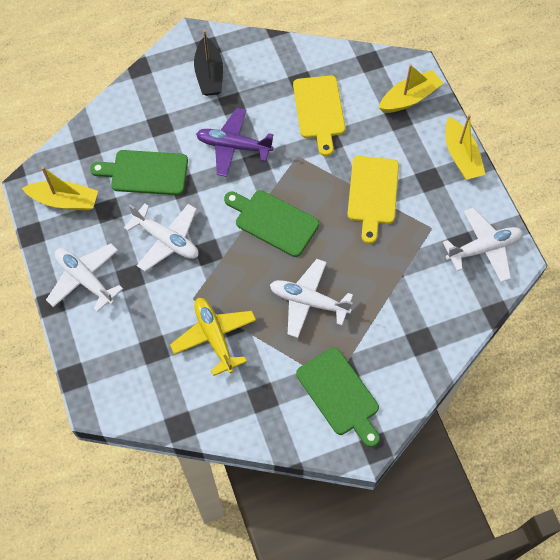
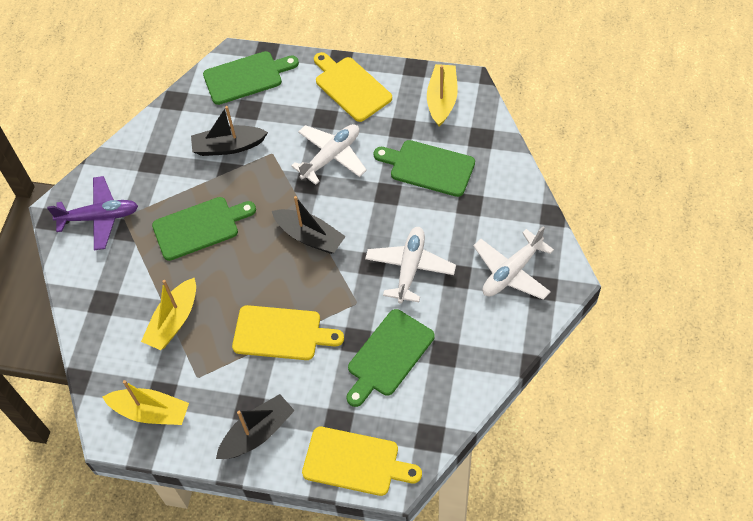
black boat: [194,30,223,96] = 1 -> [191,106,268,156] [216,394,295,459] [272,196,346,254] = 3
green cutting board: [90,150,188,195] [224,190,319,257] [296,347,380,447] = 3 -> [152,197,256,261] [203,51,299,105] [346,309,435,407] [373,140,475,197] = 4
white plane: [46,244,123,312] [124,204,198,271] [270,259,353,338] [443,208,522,282] = 4 -> [291,124,367,185] [365,227,456,304] [473,226,554,300] = 3
yellow cutting board: [293,75,346,156] [347,156,399,244] = 2 -> [232,305,344,360] [302,427,422,496] [314,52,392,122] = 3
yellow plane: [170,298,257,376] = 1 -> none = 0

